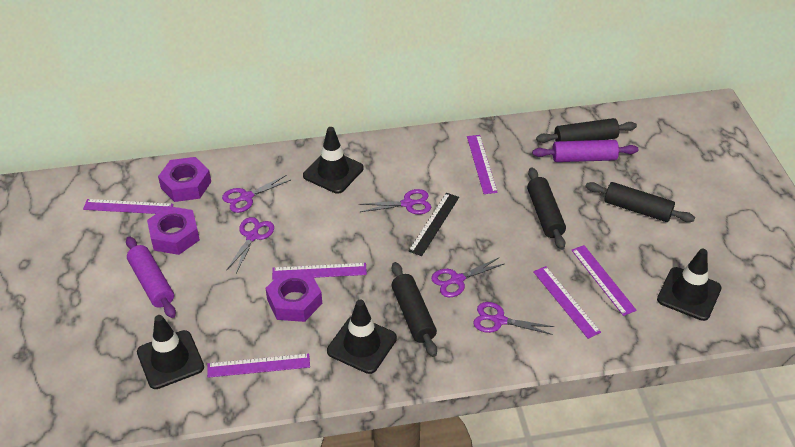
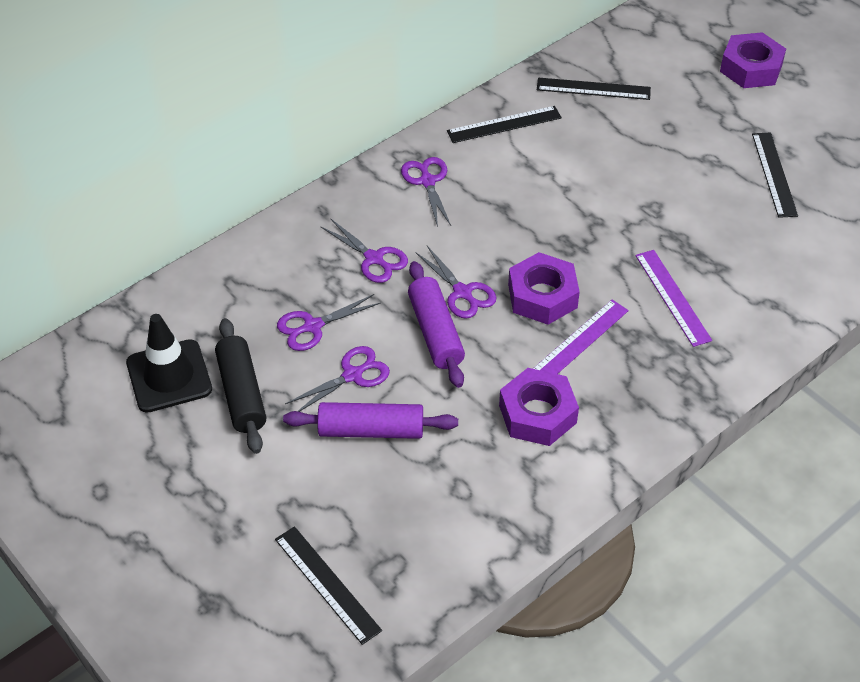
black rolling pin: [391,262,437,357] [527,167,566,250] [536,118,637,143] [585,182,695,222] = 4 -> [215,318,266,454] = 1
black ruler: [409,193,459,256] = 1 -> [275,526,382,645] [447,106,562,143] [537,78,651,100] [752,132,798,218] = 4
black traffic cone: [137,315,204,389] [303,127,364,194] [327,300,397,374] [657,249,722,321] = 4 -> [126,314,212,413] = 1
purple ruler: [83,199,174,214] [207,354,310,378] [272,263,367,280] [467,135,498,194] [533,266,601,339] [571,245,637,316] = 6 -> [533,300,629,374] [635,250,712,347] = 2

